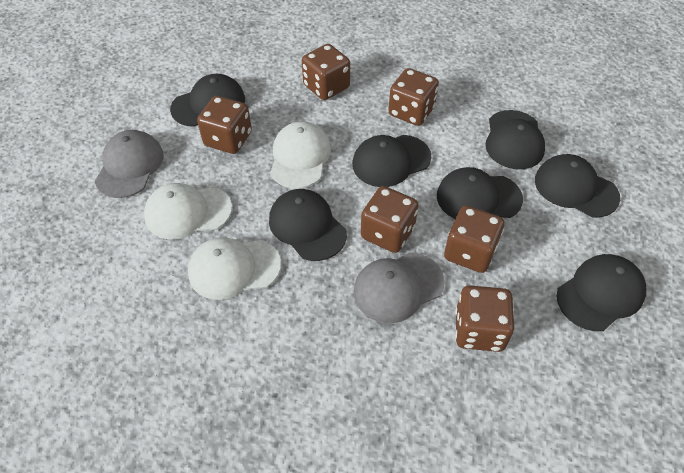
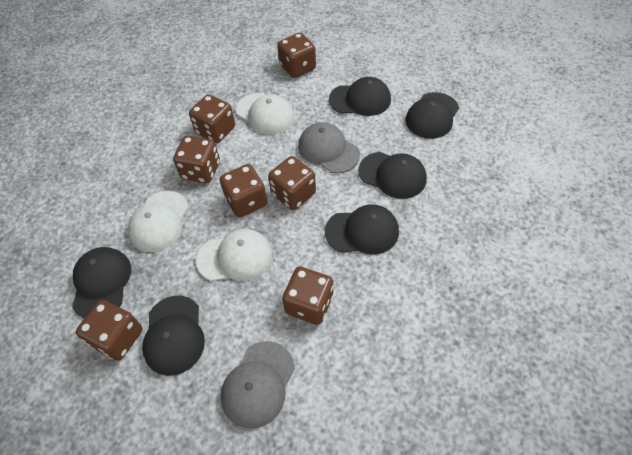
black cap: [170,74,245,127] [269,189,347,261] [352,135,431,187] [437,167,523,219] [485,110,545,169] [535,154,620,217] [557,254,646,331] = 7 -> [72,247,131,318] [142,296,205,376] [325,205,399,255] [329,77,391,116] [359,152,427,199] [405,92,459,139] = 6
brown dice: [197,96,252,154] [302,44,350,100] [361,186,419,253] [388,68,439,126] [444,205,505,273] [455,285,514,352] = 6 -> [76,300,143,361] [173,136,220,183] [189,94,235,143] [220,164,268,218] [268,156,316,210] [277,33,316,78] [282,267,333,325] = 7

